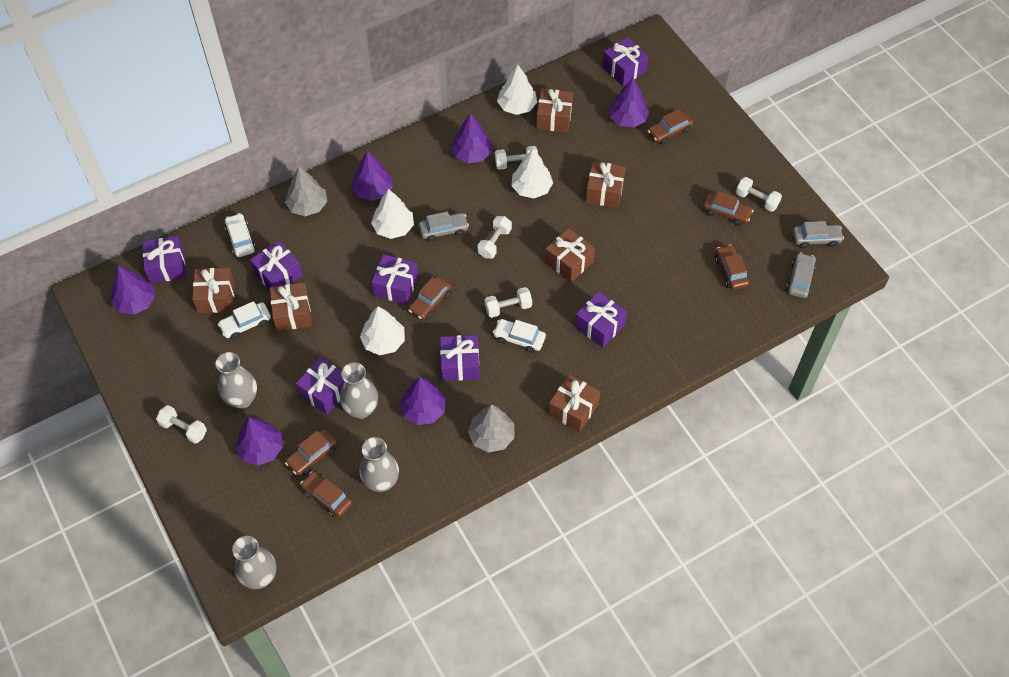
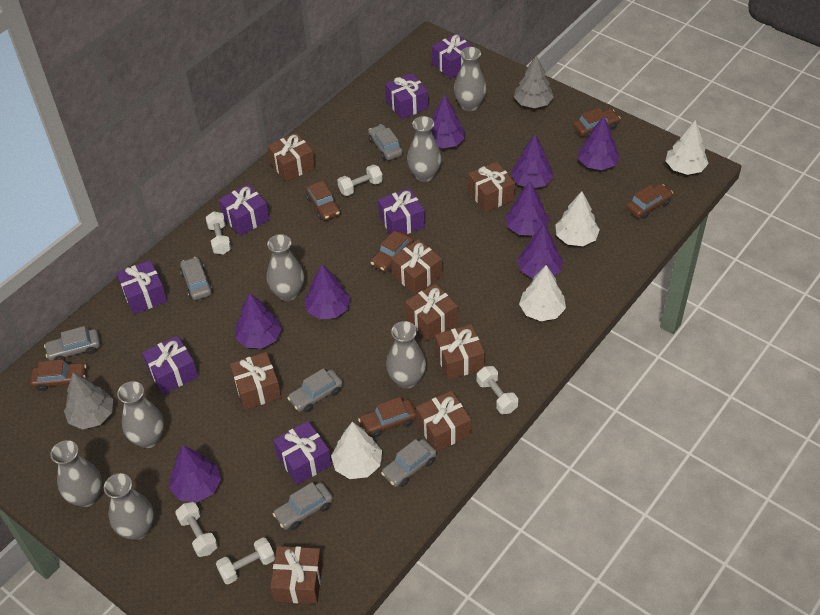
brown gift: [192,268,235,313] [270,282,312,331] [536,88,573,133] [545,228,595,283] [549,374,600,432] [586,161,626,208] = 6 -> [230,352,281,410] [267,133,315,182] [270,546,323,604] [391,239,442,295] [405,284,458,341] [416,391,471,451] [435,324,485,380] [468,162,515,212] = 8
grey car: [419,212,469,242] [787,252,816,298] [793,221,844,248] = 3 -> [44,326,100,361] [180,257,213,300] [273,482,333,530] [287,368,343,413] [368,124,403,160] [381,439,437,487] = 6
grey vase: [215,352,257,408] [232,536,276,589] [340,363,378,419] [360,437,399,492] = 4 -> [50,440,102,507] [104,473,154,540] [117,381,164,448] [267,234,304,301] [386,321,426,389] [407,116,441,182] [454,47,486,111] = 7
purple tree: [111,265,156,315] [235,417,283,466] [351,151,393,201] [399,377,446,425] [451,113,492,163] [609,78,649,127] = 6 -> [169,445,221,503] [235,293,282,349] [304,264,350,319] [431,95,465,148] [505,181,549,236] [511,135,553,188] [518,224,563,279] [578,116,620,170] = 8
white car: [218,301,271,339] [225,213,256,257] [493,319,546,353] = 3 -> none = 0

